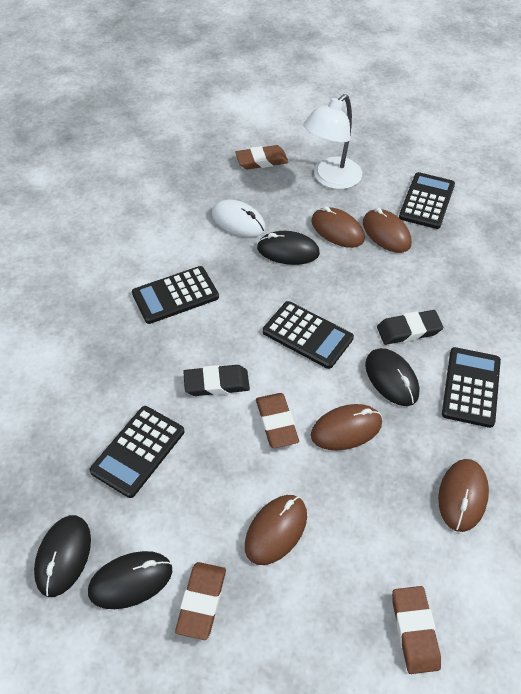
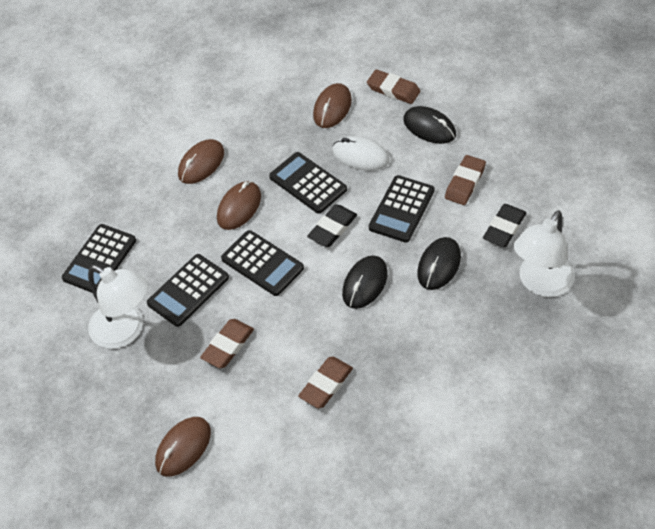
black mouse: [34,515,91,597] [88,551,172,609] [257,231,320,265] [365,348,419,406] = 4 -> [342,255,388,309] [403,106,456,144] [417,237,461,290] = 3
brown mouse: [245,495,307,565] [311,404,382,451] [312,206,365,248] [363,208,412,253] [438,459,489,532] = 5 -> [155,417,211,477] [178,139,224,184] [217,181,261,230] [313,83,352,128] = 4
white lamp: [303,94,362,189] = 1 -> [88,265,148,349] [514,211,575,297] = 2

